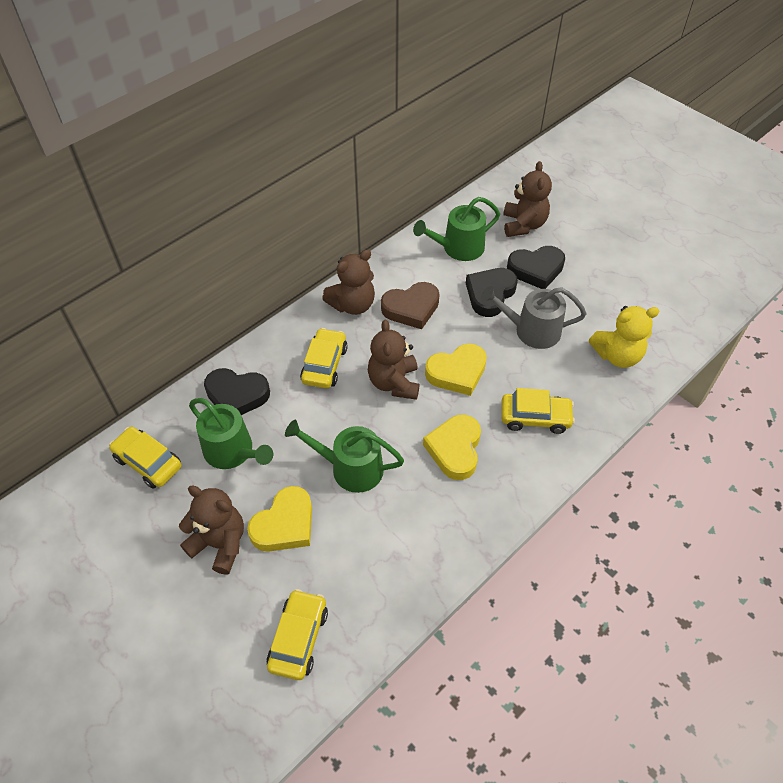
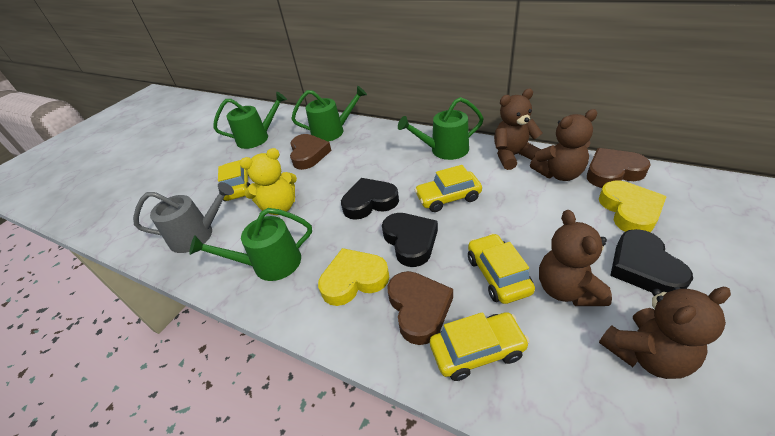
brown heart: [381,282,439,329] = 1 -> [290,134,332,170] [387,271,453,345] [587,148,651,188] = 3
green watering can: [189,398,273,469] [285,420,404,493] [413,197,500,261] = 3 -> [189,208,312,281] [213,92,287,149] [292,86,367,142] [398,97,484,160] = 4
yellow heart: [247,486,312,552] [423,415,481,480] [425,343,487,396] = 3 -> [318,248,389,306] [599,181,667,232] = 2

